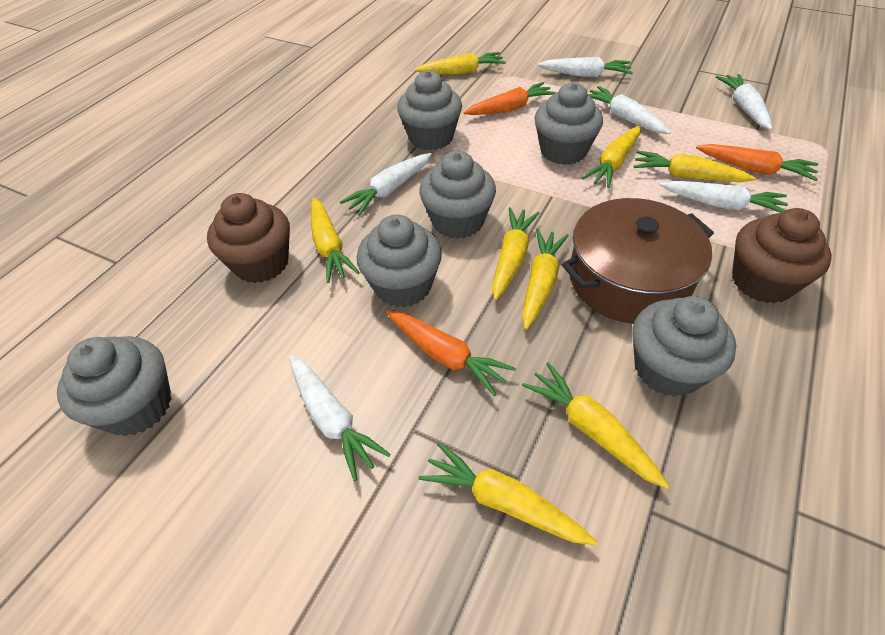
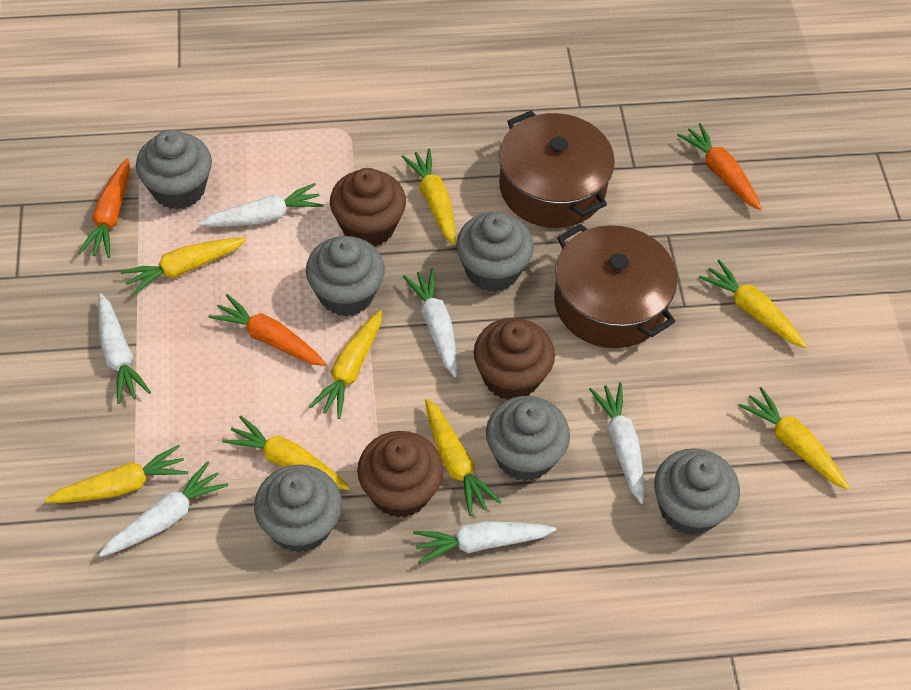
brown cupcake: [207,193,290,283] [732,208,832,304] = 2 -> [330,168,406,247] [357,431,444,518] [474,318,555,400] = 3
brown pot: [562,198,714,324] = 1 -> [499,111,615,228] [554,224,677,348] = 2

